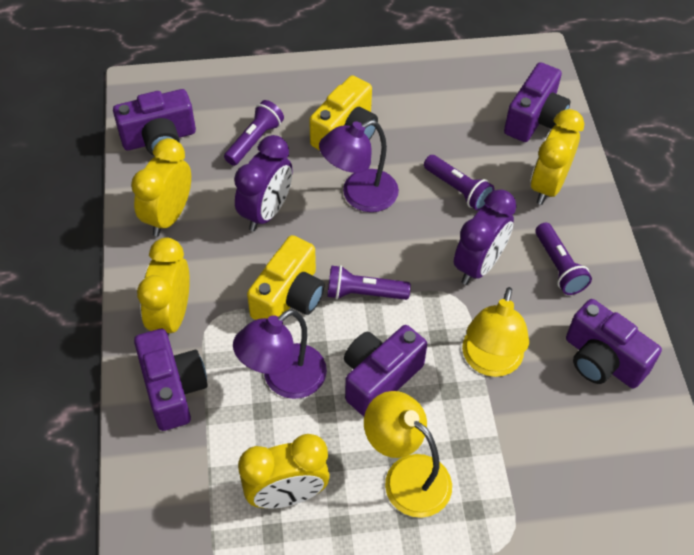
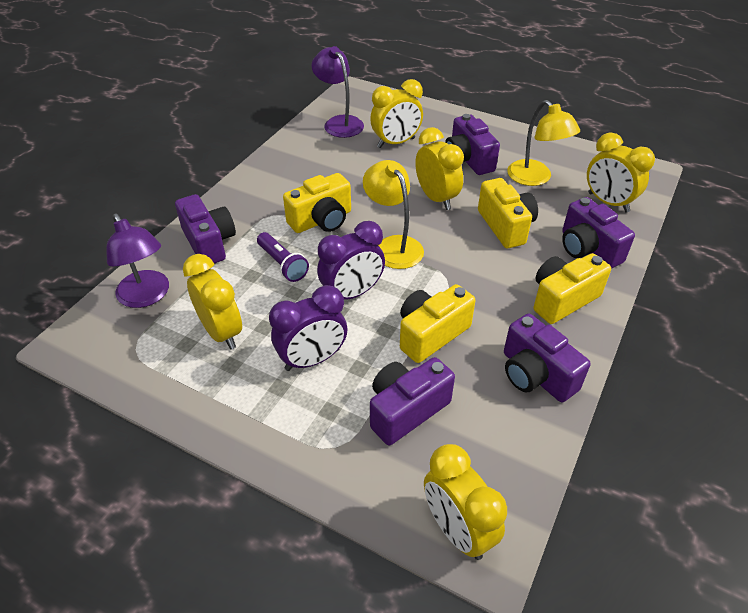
purple flashlight: [224,100,284,166] [328,265,411,300] [424,155,494,211] [535,222,592,295] = 4 -> [257,232,309,282] = 1
yellow camera: [247,235,324,320] [309,75,378,150] = 2 -> [283,173,351,233] [400,284,476,363] [478,178,538,248] [533,253,611,324] = 4
yellow clock: [131,138,191,237] [137,238,190,337] [238,434,330,509] [531,109,584,205] = 4 -> [183,254,242,350] [370,79,423,148] [415,127,464,210] [424,444,507,560] [587,132,655,213] = 5

